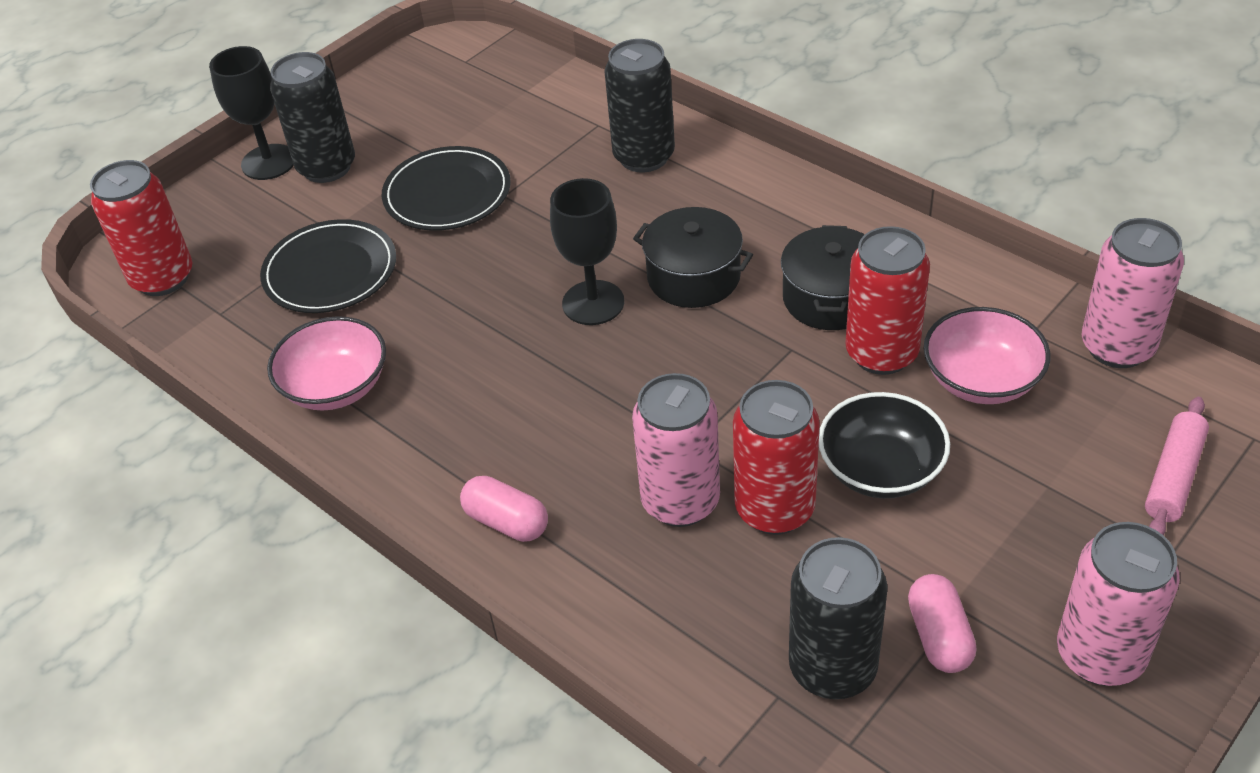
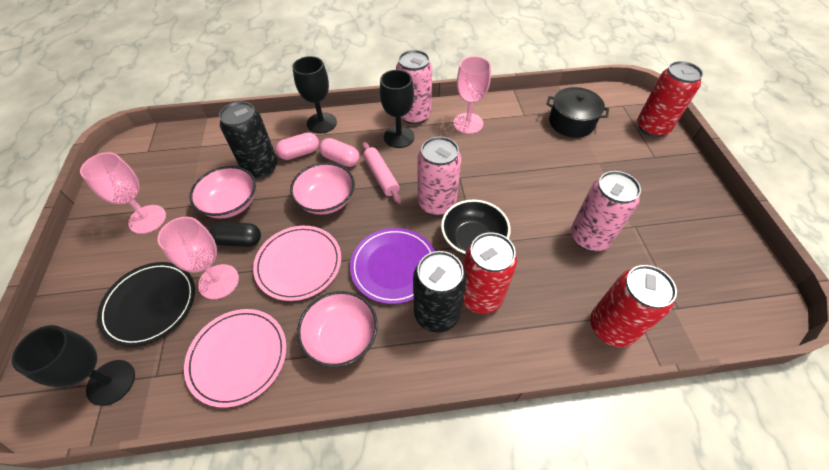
black can: [270,52,355,183] [604,39,675,173] [789,537,888,699] = 3 -> [219,101,278,179] [413,251,467,333] = 2
black capsule: none = 0 -> [209,222,261,247] = 1
black goblet: [209,46,294,180] [550,178,624,325] = 2 -> [12,325,135,406] [292,56,337,134] [380,70,414,148] = 3
black plate: [260,219,396,313] [382,146,511,231] = 2 -> [97,262,195,347] = 1
black pot: [633,207,753,308] [781,225,865,330] = 2 -> [547,87,609,138] = 1
pink bowl: [267,316,386,411] [923,307,1051,404] = 2 -> [190,166,256,218] [290,162,355,215] [297,291,378,367] = 3
pink goblet: none = 0 -> [80,152,166,234] [157,217,239,300] [453,56,491,134] = 3
pink plate: none = 0 -> [184,309,286,408] [253,226,341,301] = 2
purple plate: none = 0 -> [350,228,434,304] = 1

